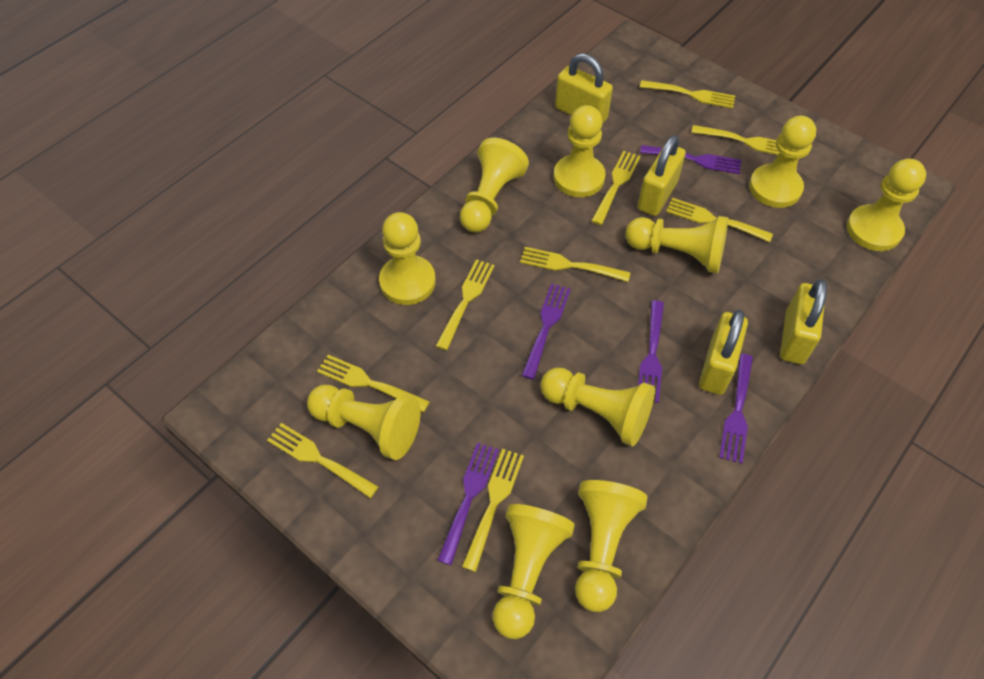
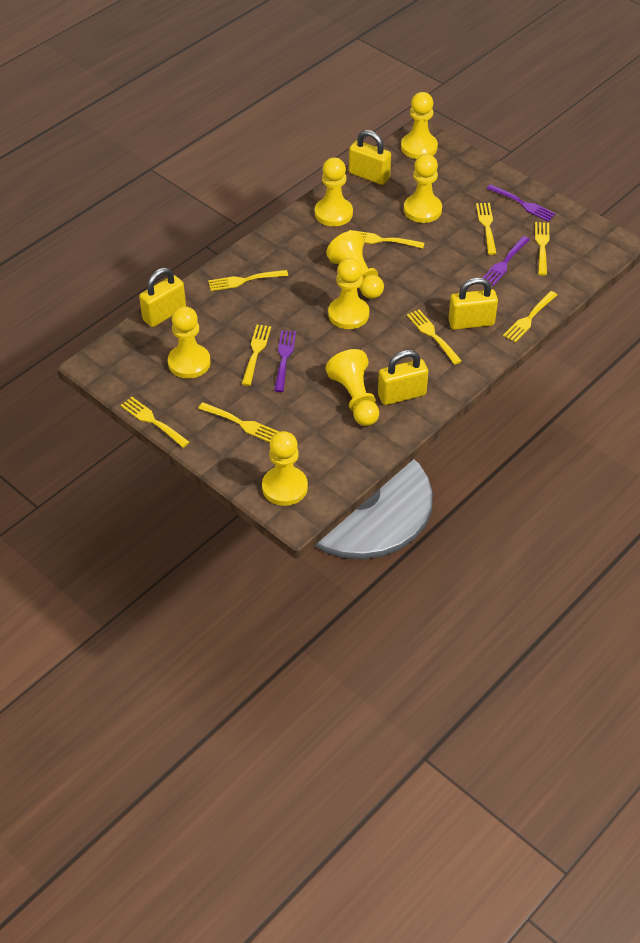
purple fork: [437,442,499,565] [522,283,571,380] [638,300,664,403] [640,145,741,174] [719,354,753,464] = 5 -> [274,330,296,392] [483,236,530,286] [487,184,556,222] = 3
yellow pawn: [307,385,421,460] [379,212,436,305] [460,138,529,232] [493,504,575,639] [540,368,655,447] [553,105,606,197] [575,480,648,612] [625,216,728,273] [749,116,816,208] [847,159,926,251] = 10 -> [168,306,211,379] [262,431,308,506] [315,157,353,226] [326,231,384,299] [326,349,379,426] [328,258,369,329] [401,92,438,159] [404,154,442,223] = 8

